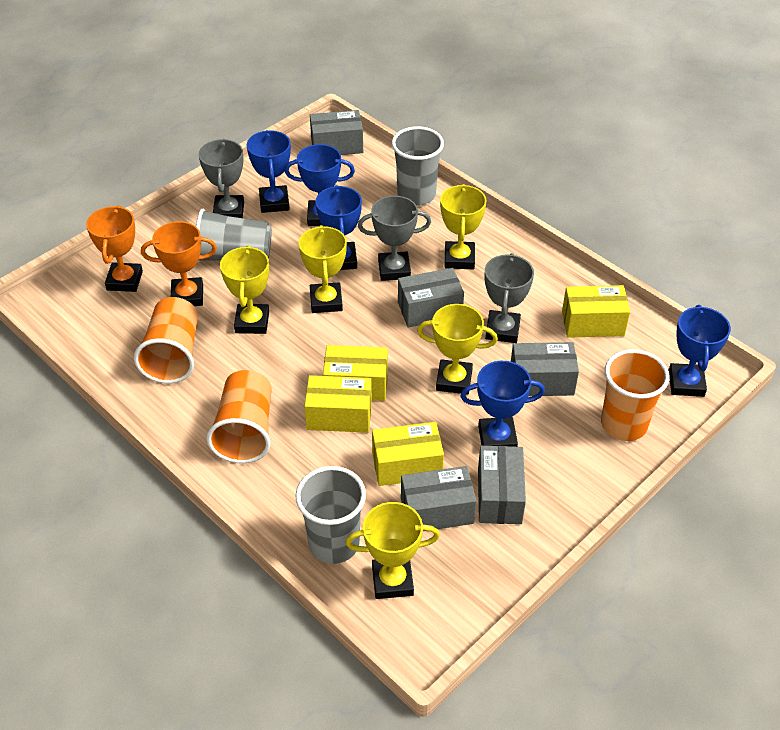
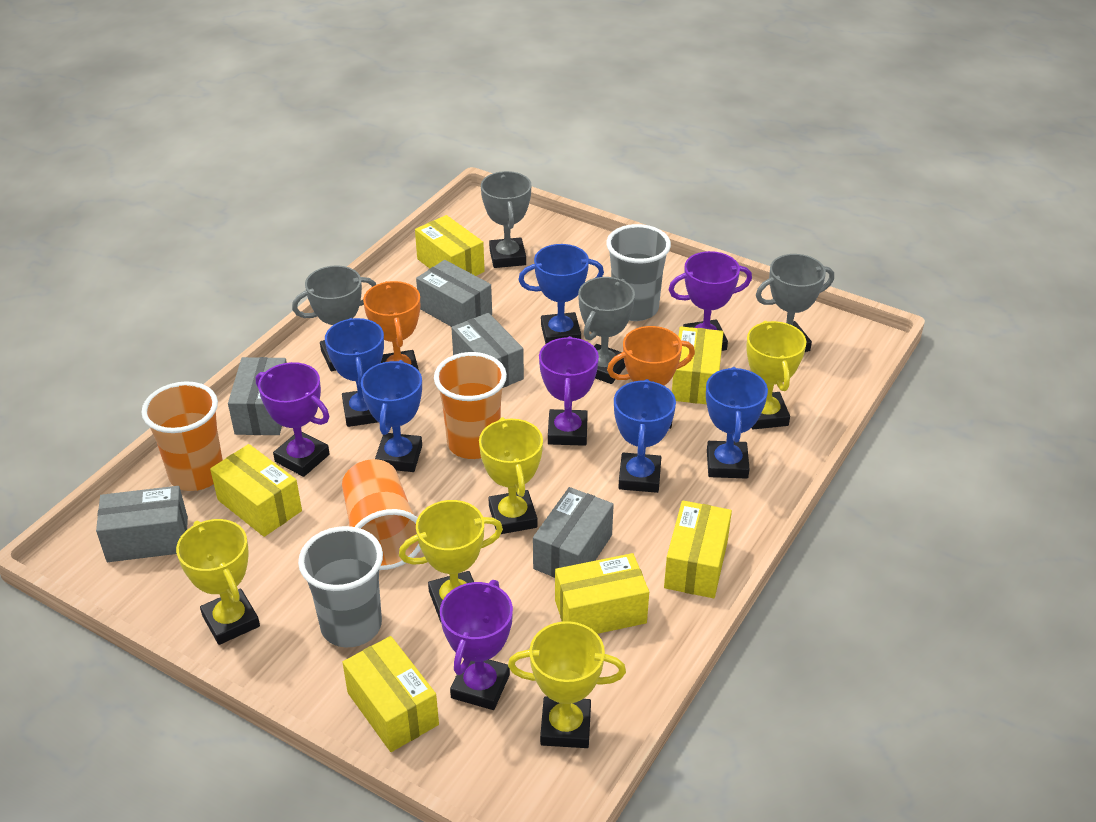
grey cup: [196,209,272,263] [295,466,366,564] [392,126,444,206] = 3 -> [298,526,383,647] [606,224,671,321] = 2
grey trophy: [199,139,244,218] [358,196,431,281] [485,253,534,343] = 3 -> [292,265,376,371] [481,171,531,268] [578,277,635,384] [756,254,834,352] = 4
purple trophy: none = 0 -> [256,362,330,477] [440,580,513,710] [539,336,599,446] [669,251,752,351] = 4
yellow box: [304,375,372,433] [323,345,388,401] [372,422,444,486] [562,285,630,338] = 4 -> [210,444,302,537] [342,636,439,752] [415,215,485,276] [555,553,649,634] [664,501,732,598] [672,327,723,404] = 6

